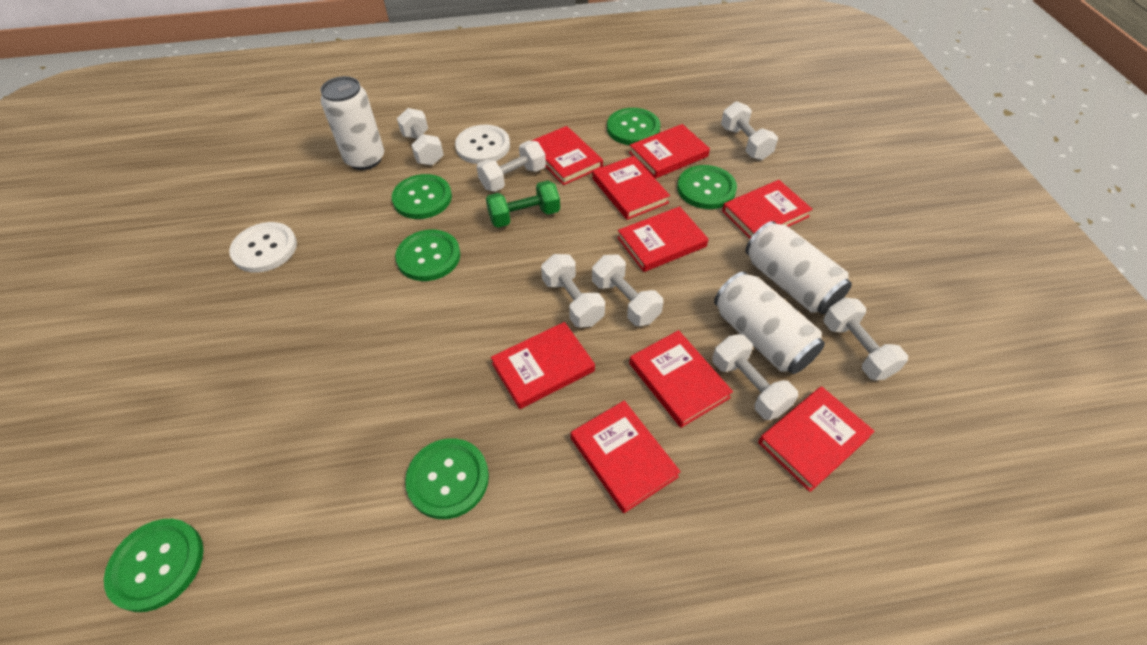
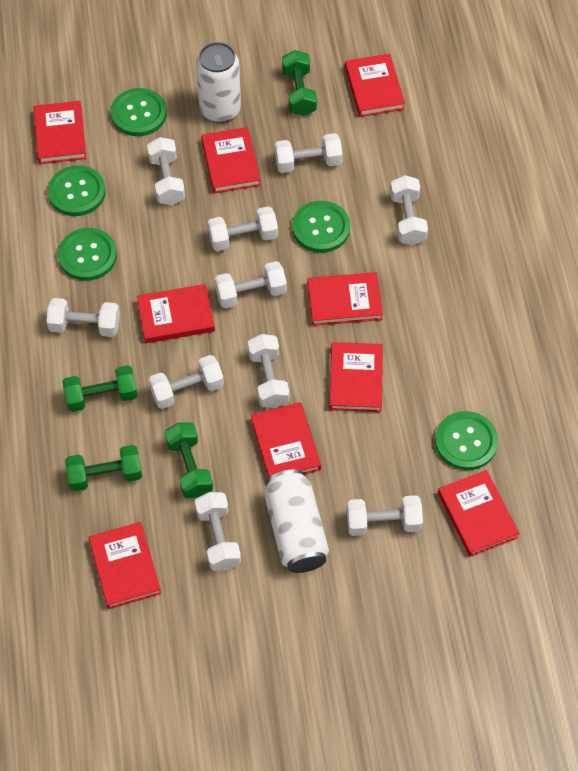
green button: [104,519,204,612] [392,174,452,219] [395,230,460,281] [405,438,489,519] [607,108,660,145] [677,165,737,209] = 6 -> [48,165,106,216] [58,228,117,281] [111,88,167,136] [292,201,350,253] [435,411,498,470] = 5
green dumbbell: [486,181,560,228] = 1 -> [62,365,138,412] [65,445,142,492] [165,422,213,498] [282,50,317,116] = 4
white button: [229,222,297,273] [455,125,510,164] = 2 -> none = 0
white can: [320,76,384,170] [714,271,825,374] [745,221,852,314] = 3 -> [196,42,241,123] [264,469,329,573] = 2
white dumbbell: [397,108,444,165] [477,141,546,192] [541,254,605,328] [592,255,663,326] [712,334,798,420] [721,102,778,160] [823,298,908,380] = 7 -> [46,298,120,337] [147,137,185,205] [149,355,224,409] [195,492,241,571] [208,206,278,251] [215,261,287,308] [248,334,289,408] [275,133,343,173] [347,495,423,536] [390,175,428,245] = 10

